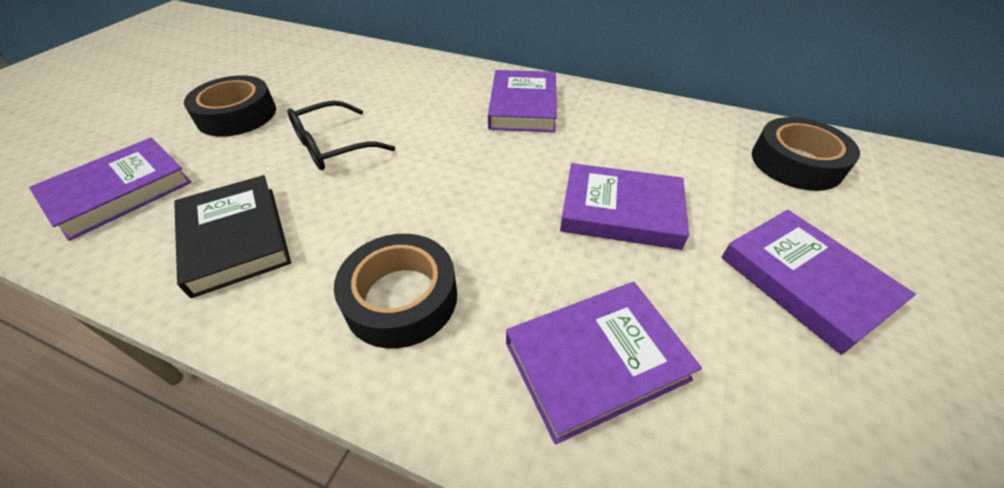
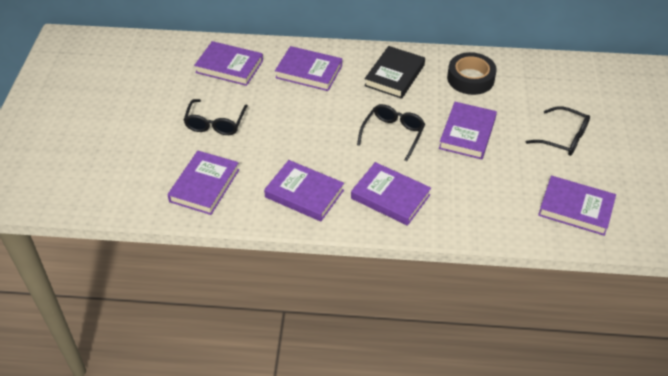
black glasses: [287,101,395,170] = 1 -> [184,99,248,135] [357,104,425,161] [526,106,590,156] = 3
black tape: [184,75,276,137] [334,234,457,348] [752,117,860,191] = 3 -> [447,52,497,95] = 1
purple book: [29,138,192,241] [488,70,557,132] [506,282,702,445] [560,163,689,250] [721,210,916,355] = 5 -> [167,151,239,215] [194,41,263,86] [264,160,344,221] [275,46,342,91] [351,162,431,226] [439,102,497,159] [538,176,616,236] = 7

